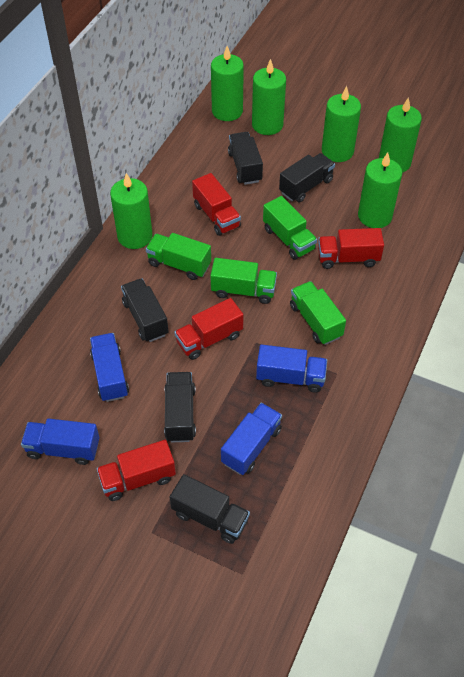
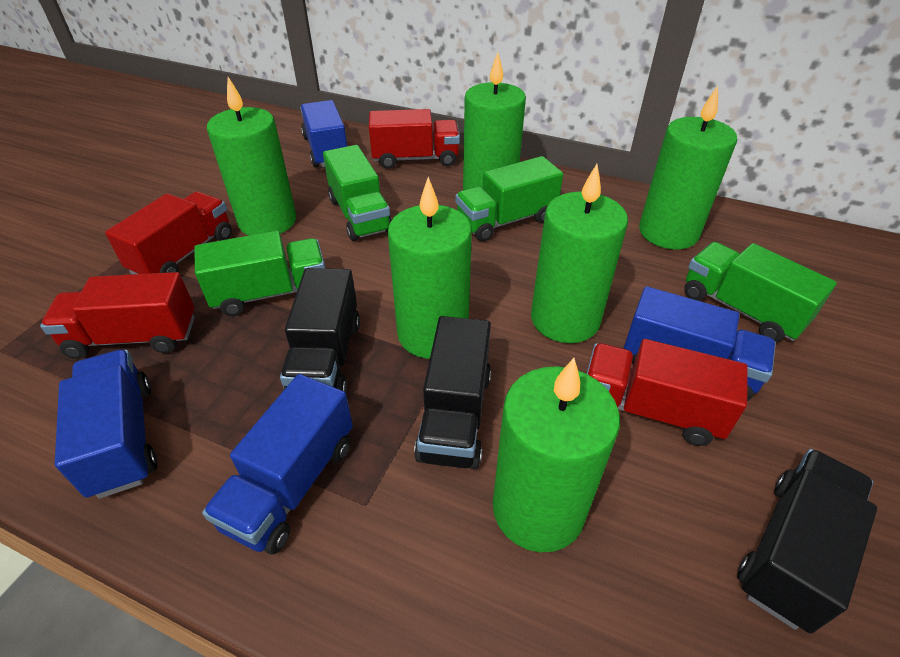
black truck: [121,278,169,342] [164,372,196,442] [170,474,250,544] [228,132,263,185] [279,153,335,203] = 5 -> [280,268,360,393] [414,316,491,469] [737,449,877,634] = 3

